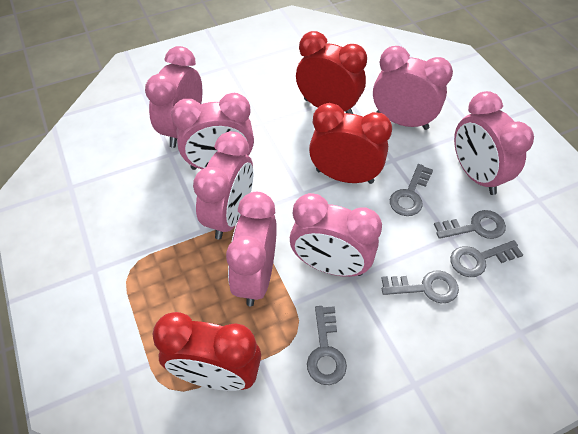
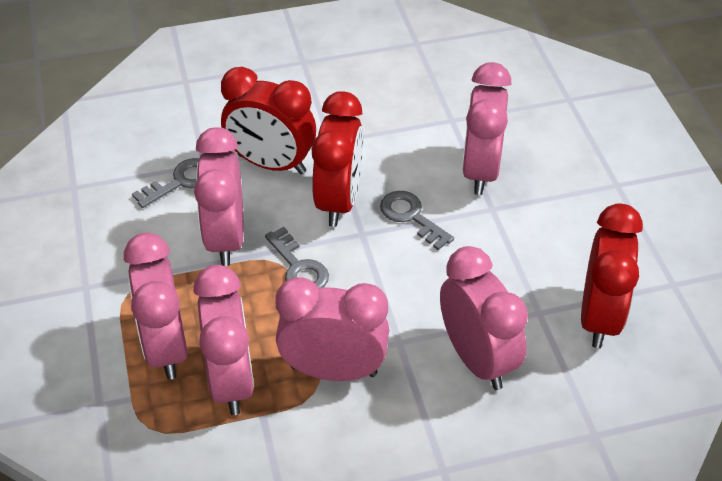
grey key: [307,306,347,385] [381,270,459,303] [390,164,433,216] [434,210,506,239] [450,240,523,277] = 5 -> [132,158,199,208] [265,227,329,288] [380,191,454,250] = 3
pink clock: [145,46,202,148] [171,93,254,170] [193,131,253,240] [226,192,277,306] [290,193,382,277] [373,46,453,130] [454,91,534,195] = 7 -> [124,233,188,380] [193,265,254,415] [194,127,244,266] [275,277,389,381] [440,246,528,390] [462,62,512,195] = 6

